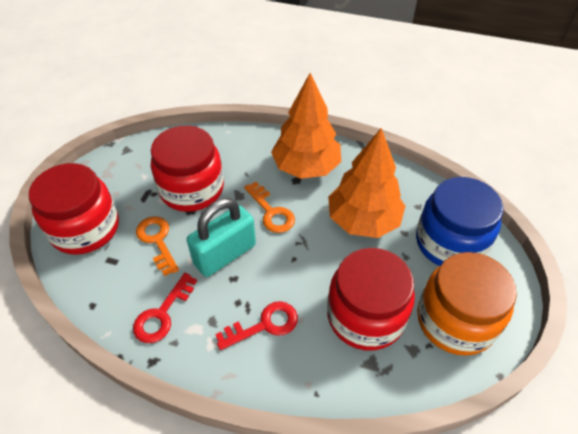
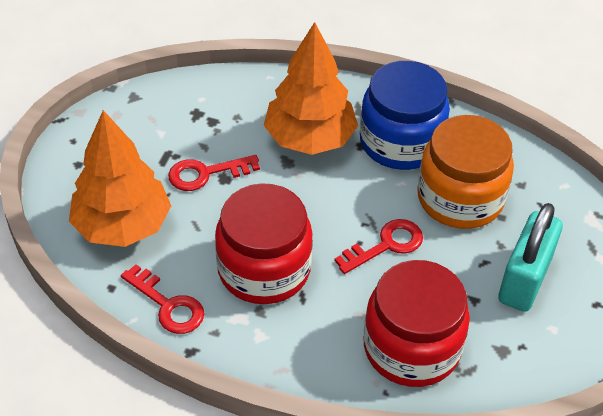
orange key: [136,216,179,276] [244,182,295,233] = 2 -> none = 0
red jar: [29,163,119,255] [151,126,224,212] [327,248,415,351] = 3 -> [215,183,313,304] [364,260,470,387] = 2
red key: [133,273,197,343] [215,301,298,350] = 2 -> [121,264,204,334] [168,155,260,191] [334,219,423,274] = 3

